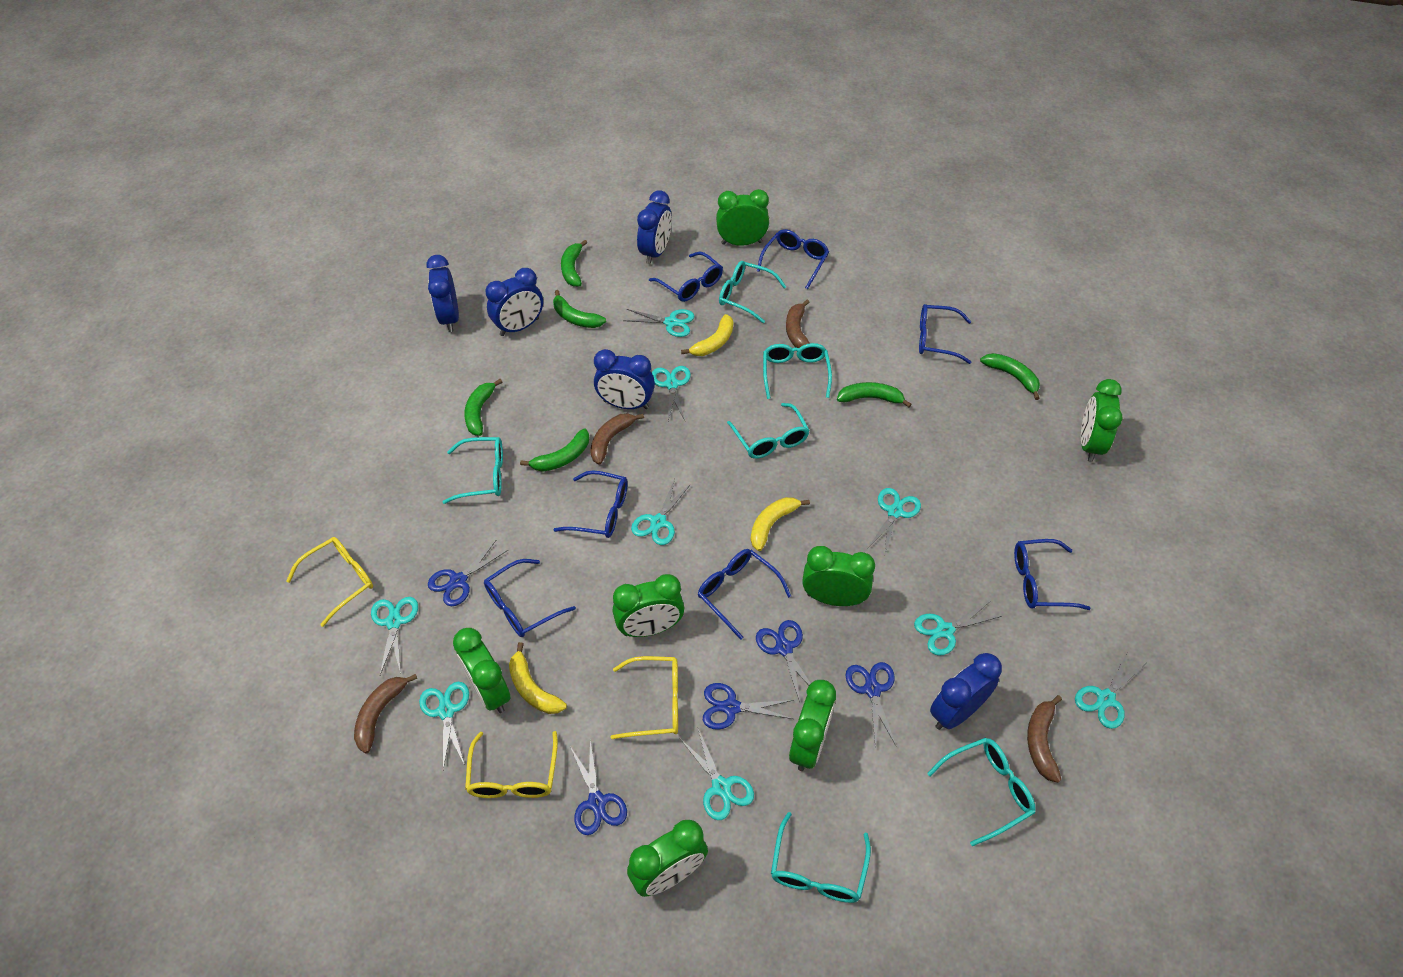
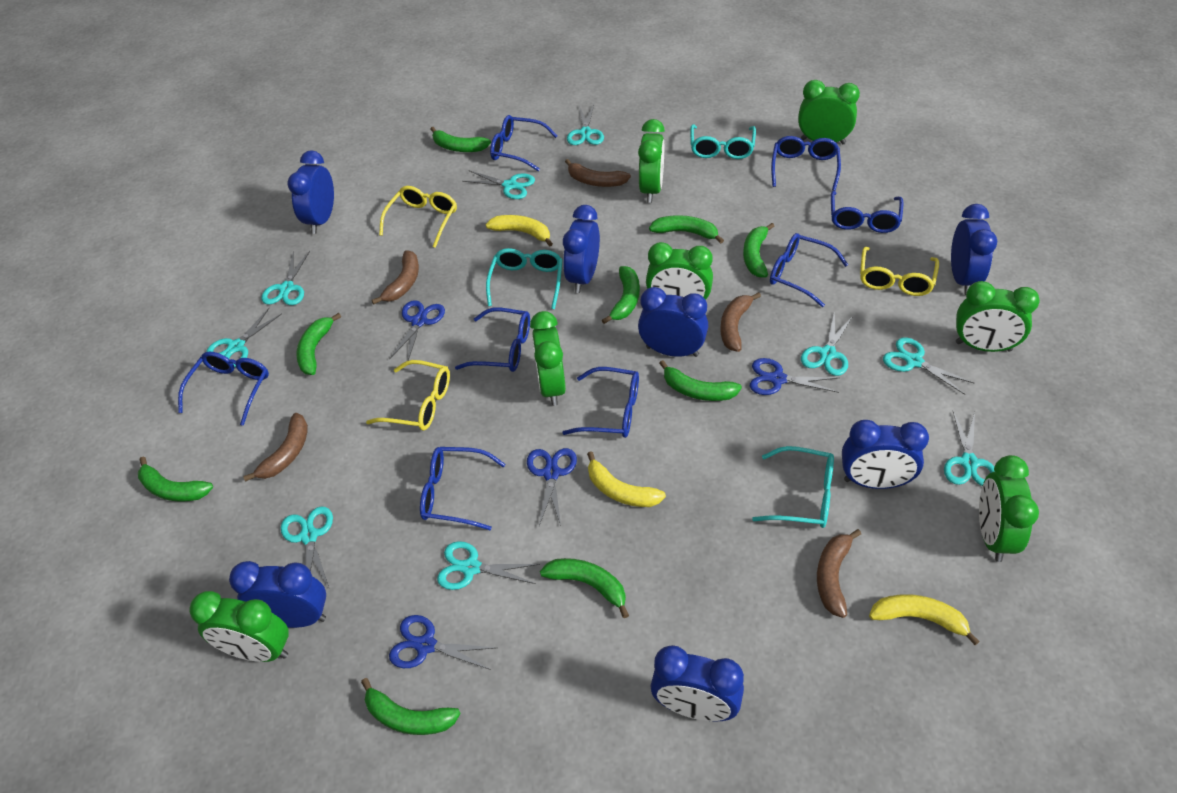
blue clock: [427,255,459,332] [486,268,543,336] [594,349,655,409] [637,190,672,264] [930,653,1002,730] = 5 -> [229,561,326,628] [287,150,334,234] [563,205,600,293] [638,287,708,357] [650,645,744,721] [842,420,929,489] [951,204,997,295] = 7
blue glasses: [484,559,576,637] [553,470,628,538] [649,252,723,302] [698,549,791,640] [757,229,829,289] [919,304,971,364] [1014,539,1091,610] = 7 -> [178,352,269,426] [420,447,506,530] [455,308,530,372] [490,115,557,171] [562,367,639,438] [770,233,848,307] [771,136,841,191] [831,191,903,233] = 8
blue scissors: [428,540,508,606] [571,740,627,835] [703,683,794,730] [756,620,811,702] [845,662,896,749] = 5 -> [389,300,445,361] [389,615,497,670] [527,448,577,526] [750,358,839,395] = 4
brown banana: [354,674,417,754] [590,413,644,465] [786,300,810,348] [1027,695,1062,783] = 4 -> [243,413,308,482] [372,250,419,304] [565,159,631,187] [721,292,761,352] [817,529,861,618] = 5
green banana: [464,379,502,436] [520,429,589,472] [553,290,606,328] [561,240,587,287] [837,382,912,407] [980,353,1040,400] = 6 -> [138,457,213,502] [296,313,341,375] [361,678,461,735] [430,127,491,152] [540,558,629,618] [602,266,640,324] [649,215,724,243] [659,360,742,401] [743,223,774,277] = 9
turquoise glasses: [443,437,503,504] [719,261,786,323] [727,403,810,459] [763,343,832,399] [771,812,871,903] [927,737,1036,846] = 6 -> [486,248,563,309] [690,124,756,159] [752,446,834,528] = 3

